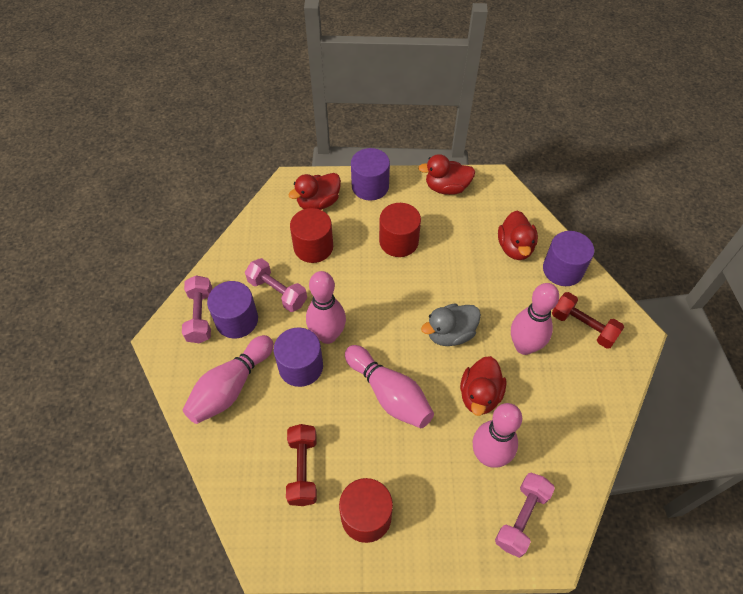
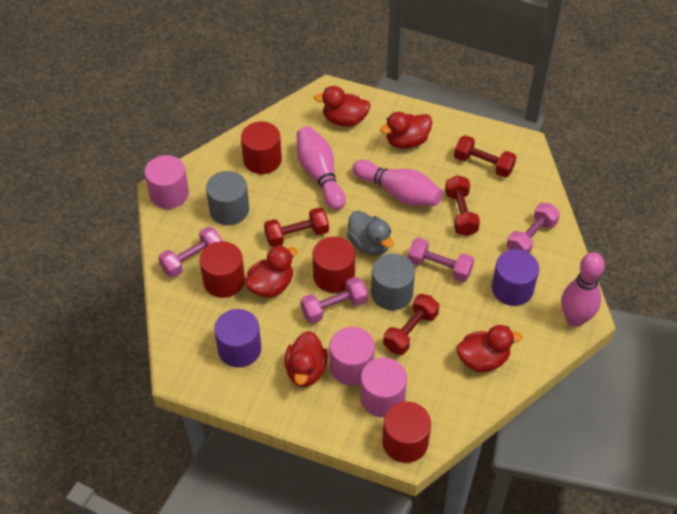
grey cylinder: none = 0 -> [206,171,249,225] [371,254,415,310] = 2
pink bowling pin: [183,335,274,424] [306,271,346,344] [345,345,434,428] [473,403,522,468] [511,283,559,355] = 5 -> [297,126,346,210] [352,160,443,206] [561,252,605,327] = 3
pink cylinder: none = 0 -> [145,155,189,209] [329,327,375,386] [360,358,407,417] = 3
pink dumbbell: [182,275,212,343] [245,258,307,312] [495,473,555,558] = 3 -> [158,227,222,278] [300,277,368,324] [408,238,474,282] [507,203,560,253] = 4
purple cylinder: [207,281,258,339] [274,327,323,387] [351,148,390,201] [543,231,594,286] = 4 -> [214,309,261,368] [492,249,539,306] = 2
red cylinder: [290,208,333,263] [339,478,393,543] [379,203,421,257] = 3 -> [199,241,245,298] [241,121,282,174] [312,237,355,293] [382,402,431,463] = 4
red duck: [289,173,341,210] [418,154,475,195] [460,356,507,416] [498,211,538,260] = 4 -> [245,245,298,298] [284,331,328,387] [314,86,371,127] [380,112,432,149] [456,325,523,372] = 5
red dumbbell: [286,424,317,506] [552,292,624,349] = 2 -> [264,207,329,247] [383,294,439,355] [445,175,480,236] [454,135,517,178] = 4

